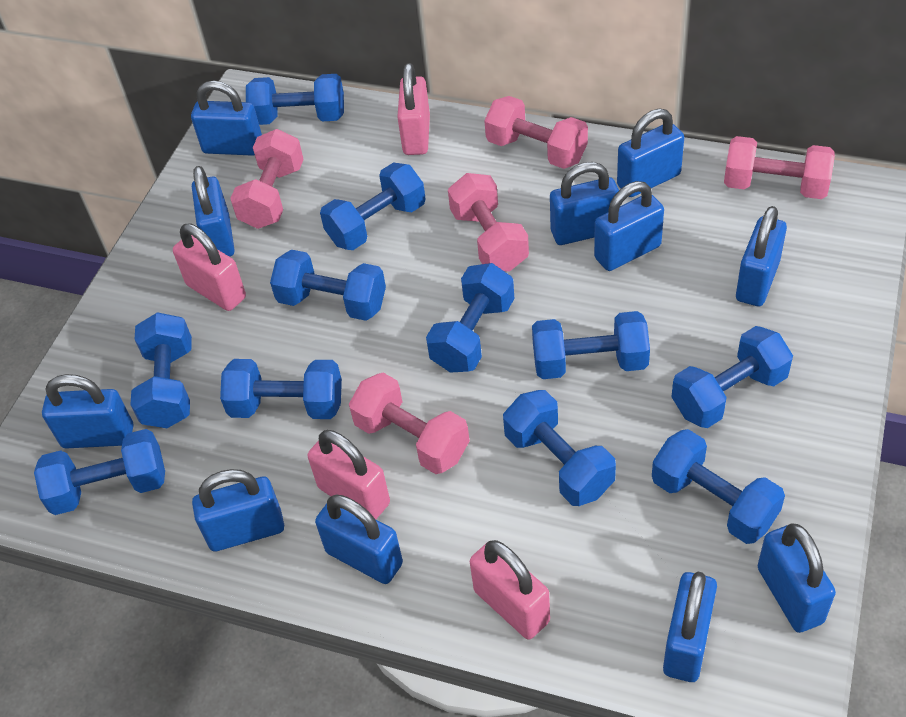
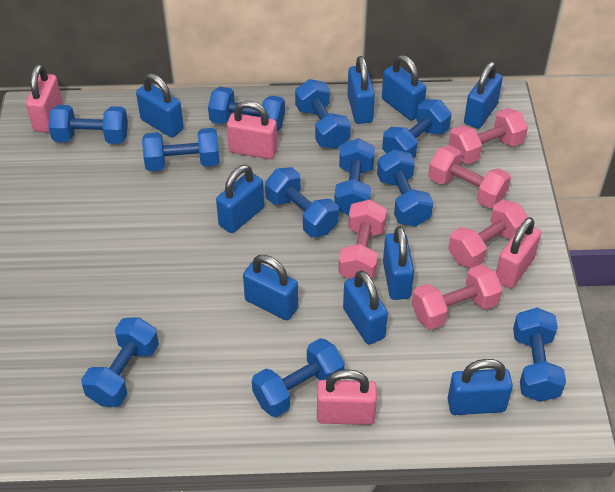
blue padlock: [42,374,133,448] [191,81,262,156] [192,166,235,257] [192,469,284,551] [315,495,403,584] [550,162,619,245] [594,181,664,271] [617,109,684,197] [663,572,717,682] [736,206,787,306] [758,523,836,633] = 11 -> [136,73,184,138] [216,165,264,233] [243,255,298,320] [343,270,388,344] [347,56,375,124] [382,55,426,121] [383,226,414,300] [448,359,513,415] [464,62,503,129] = 9

